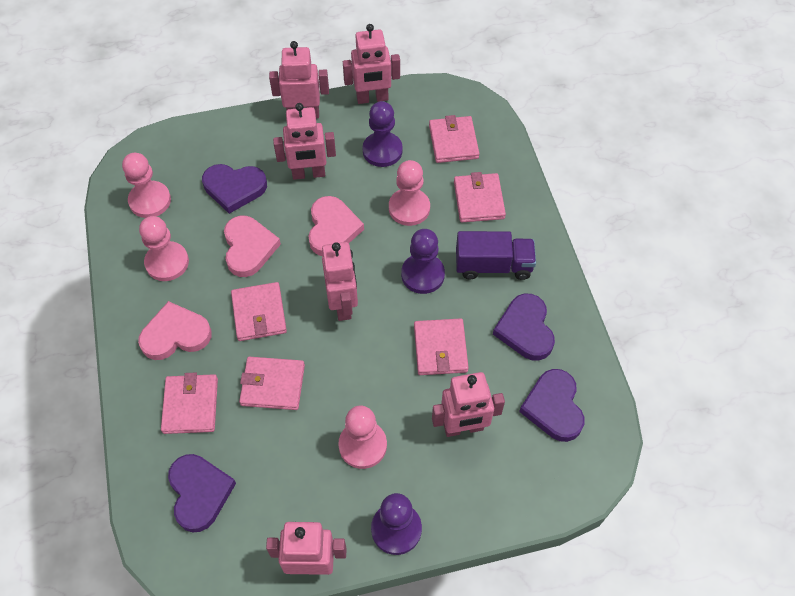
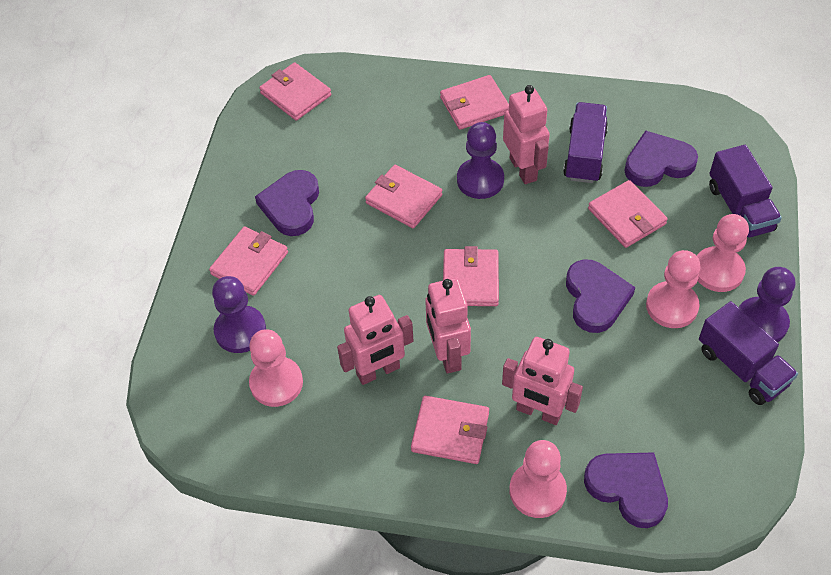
pink heart: [138,301,212,360] [224,215,281,277] [308,196,364,256] = 3 -> none = 0
pink robot: [266,522,347,575] [269,41,329,118] [273,103,336,180] [322,242,358,321] [343,24,400,104] [432,372,505,437] = 6 -> [337,295,414,385] [425,278,471,373] [502,337,583,425] [503,85,550,184] = 4
pink wallet: [161,373,218,434] [231,282,287,341] [239,357,305,410] [414,318,469,375] [429,115,480,163] [454,172,506,222] = 6 -> [209,226,288,296] [259,62,331,121] [365,165,442,228] [411,396,489,464] [440,75,509,130] [443,246,499,306] [588,180,668,248] = 7
purple truck: [456,231,536,280] = 1 -> [563,102,608,183] [699,301,798,405] [709,145,782,237] = 3

